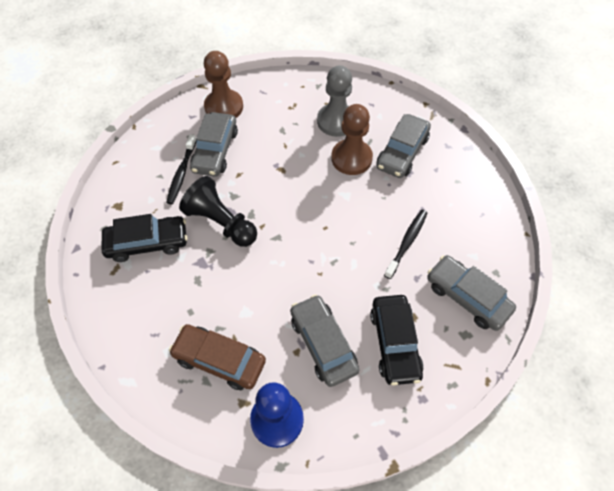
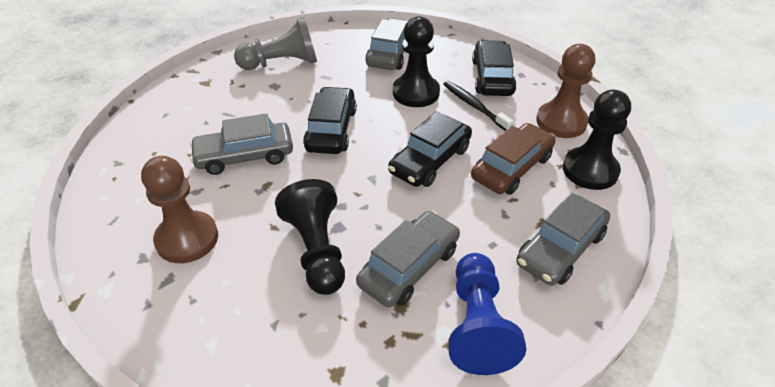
black car: [102,214,187,262] [370,295,424,386] = 2 -> [303,87,357,154] [388,111,472,187] [472,40,517,96] = 3
black pawn: [179,176,257,247] = 1 -> [275,179,345,295] [393,16,440,107] [563,89,631,190] = 3
black toothbrush: [166,134,197,205] [384,210,427,279] = 2 -> [443,81,514,131] = 1

